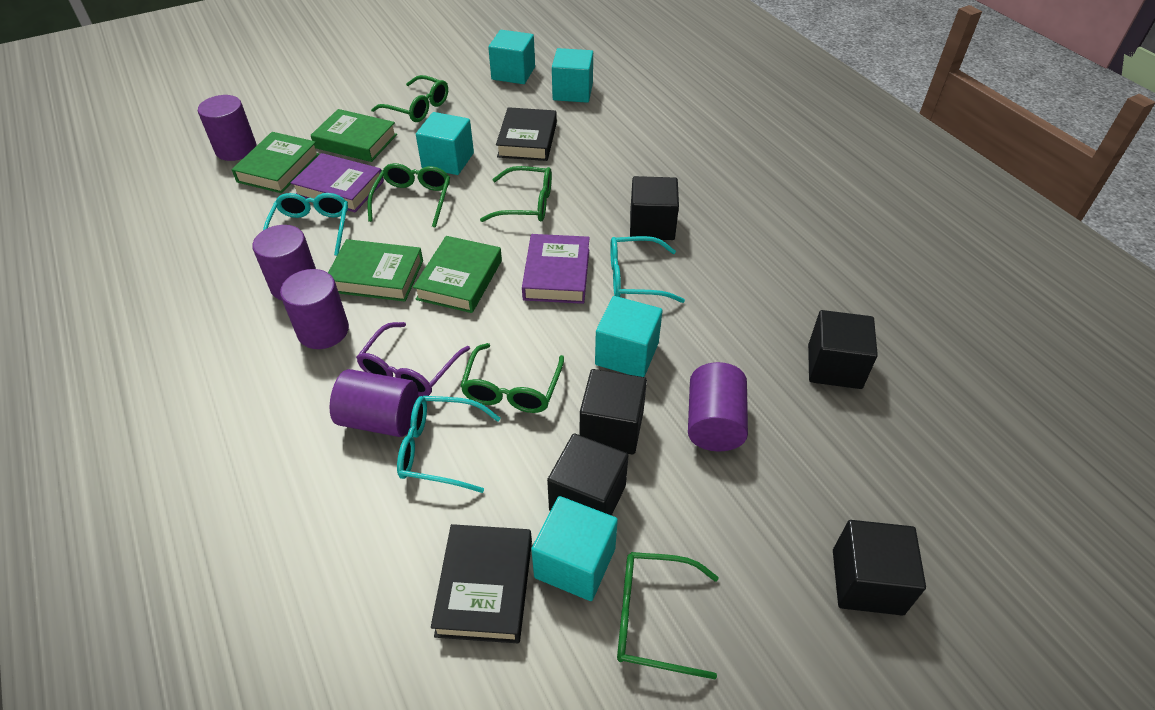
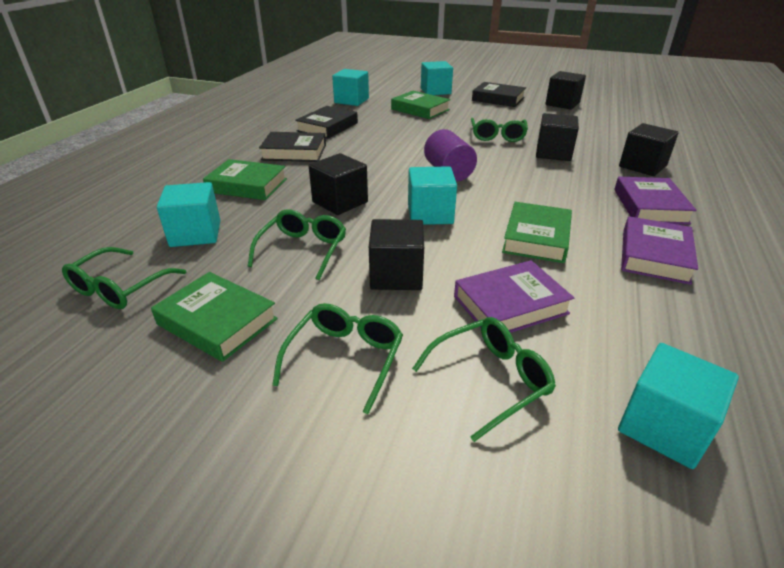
black book: [431,524,532,643] [496,107,557,161] = 2 -> [259,132,326,162] [295,106,358,139] [472,82,526,107] = 3
purple book: [291,153,384,212] [522,234,590,304] = 2 -> [454,260,574,333] [614,177,697,225] [621,216,698,285] = 3
purple cylinder: [198,95,257,161] [252,225,316,300] [280,269,349,349] [330,369,418,437] [688,362,748,451] = 5 -> [424,129,477,182] = 1
purple glasses: [356,322,470,396] = 1 -> none = 0
turquoise glasses: [263,193,348,256] [397,396,501,493] [610,236,685,303] = 3 -> none = 0

